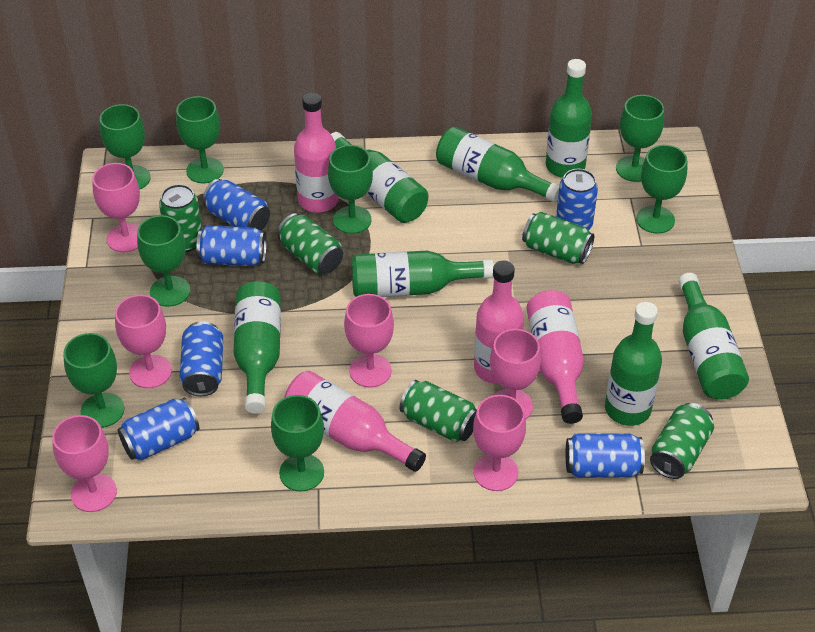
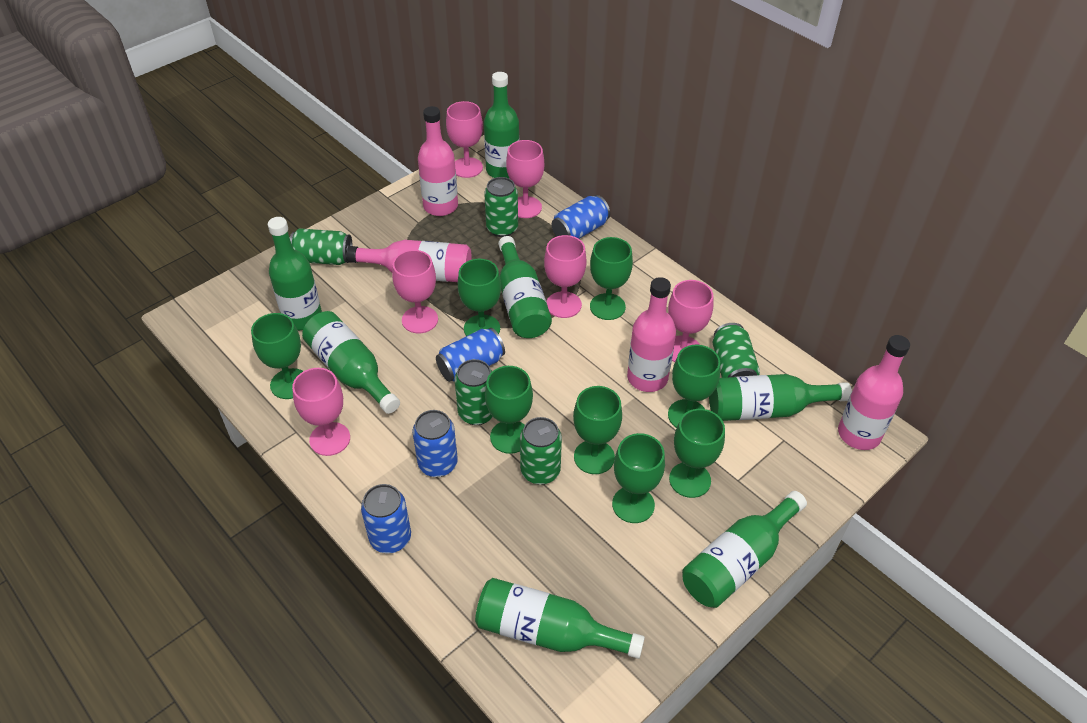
blue can: [118,397,200,461] [180,321,223,396] [197,225,266,266] [202,179,270,231] [556,169,598,230] [566,433,645,478] = 6 -> [361,484,411,553] [413,410,458,477] [436,328,505,382] [552,195,610,239] = 4

